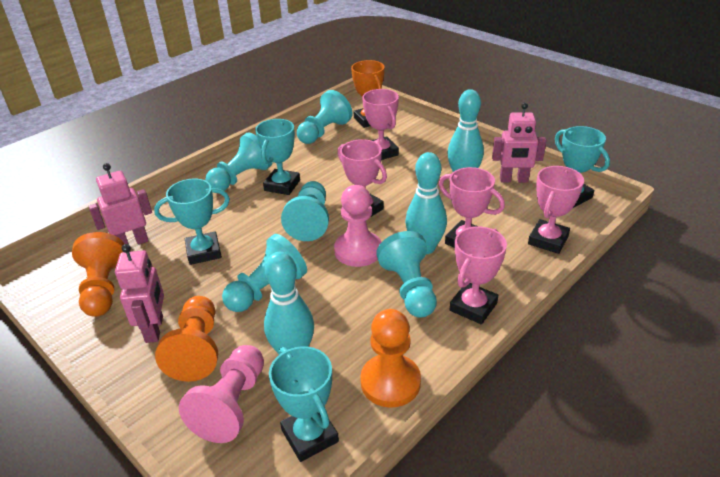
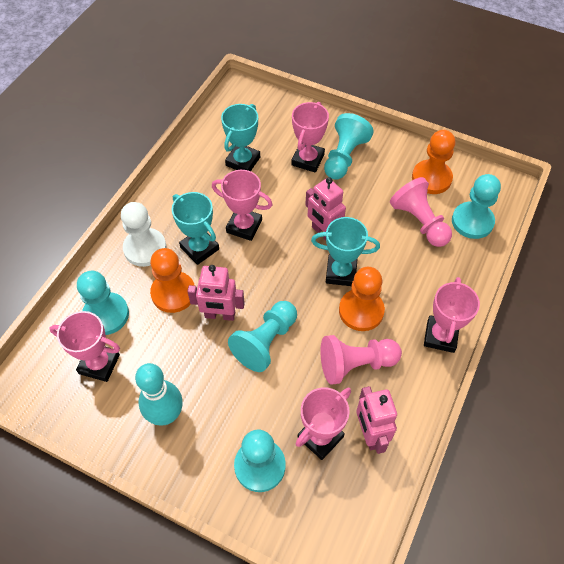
orange trophy: [351,60,385,128] = 1 -> none = 0
turquoise bowling pin: [264,252,314,354] [405,152,447,254] [447,89,484,172] = 3 -> [135,363,183,425] = 1
turquoise trophy: [154,179,230,265] [255,119,300,195] [269,346,339,462] [555,126,610,208] = 4 -> [172,192,219,265] [221,104,260,171] [311,217,380,286] = 3
white pawn: none = 0 -> [121,202,166,267] = 1

